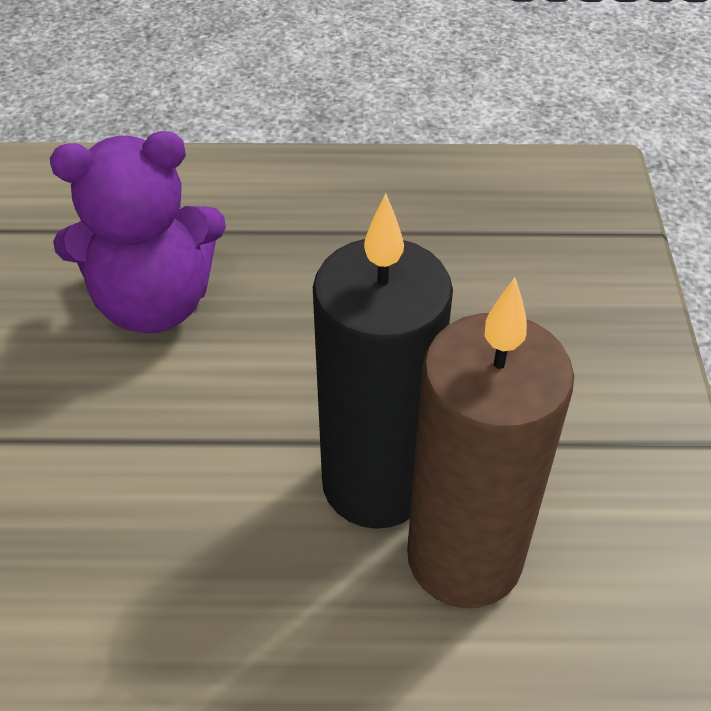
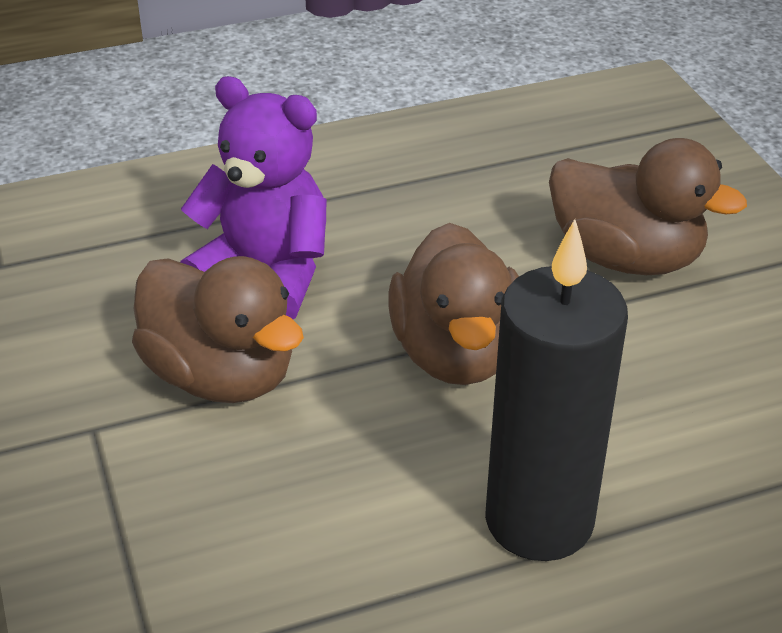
brown candle: [407,277,574,608] = 1 -> none = 0
brown duck: none = 0 -> [132,256,304,403] [388,223,519,385] [549,138,747,275] = 3

